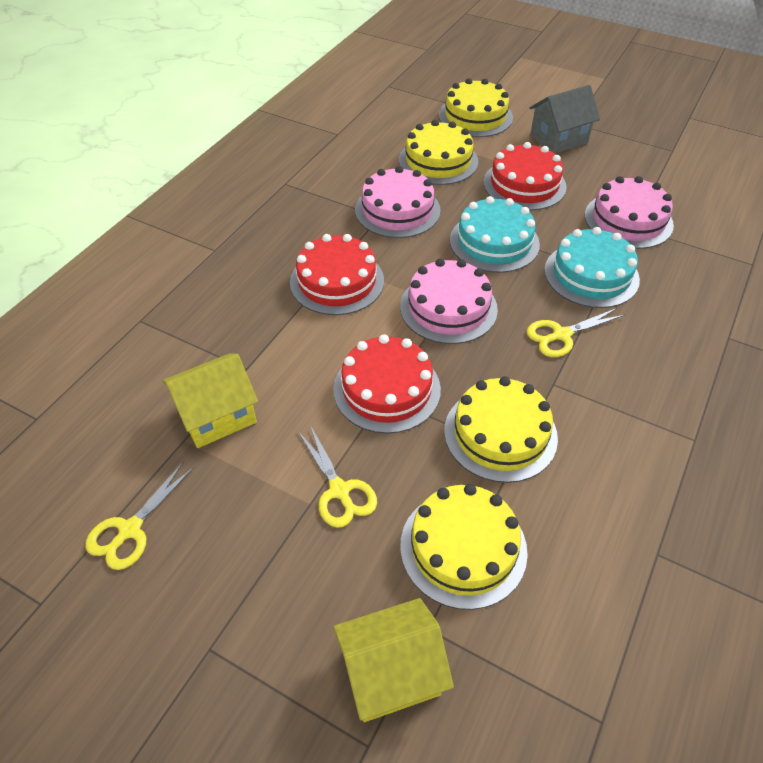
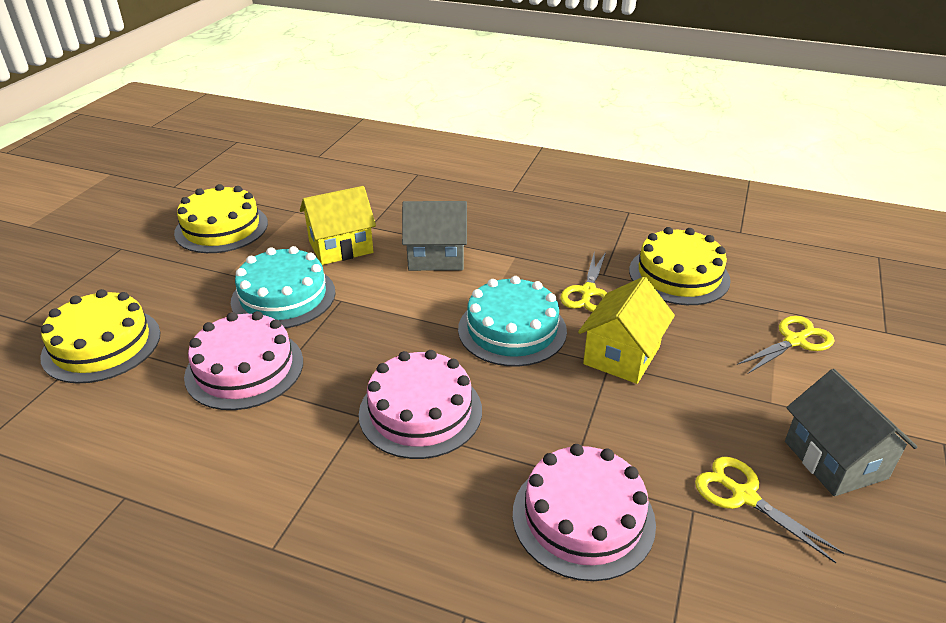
grey house: [530,85,600,154] = 1 -> [402,201,467,271] [785,369,918,496] = 2
red cake: [290,234,384,315] [333,334,441,434] [483,142,567,211] = 3 -> none = 0
yellow cake: [399,120,478,185] [400,484,528,610] [439,78,513,137] [444,376,558,483] = 4 -> [40,289,160,384] [174,184,268,253] [629,227,731,305] = 3

